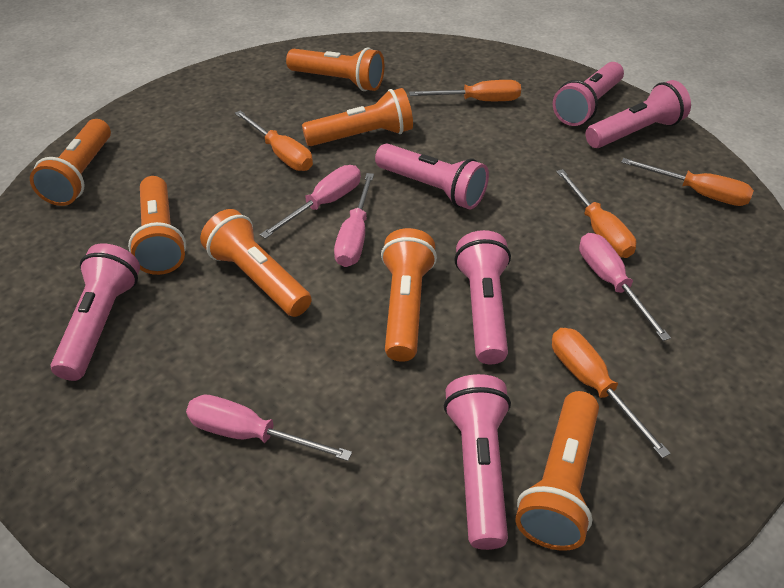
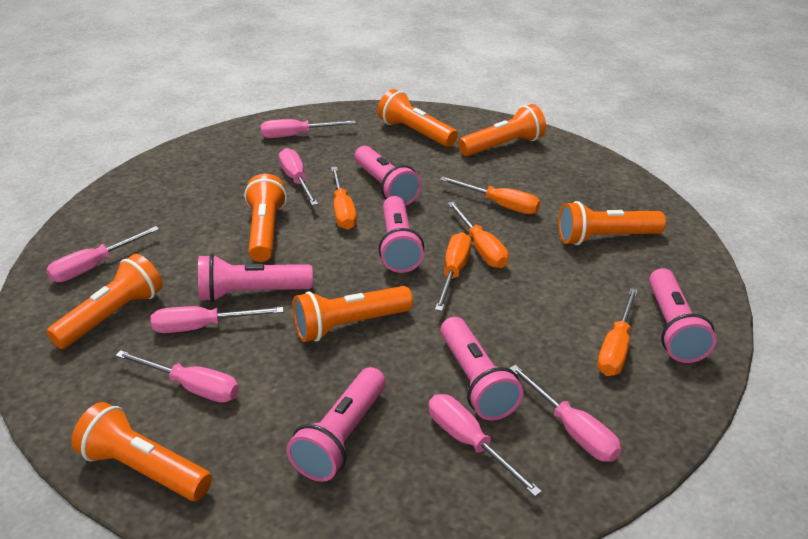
pink screwdriver: [186,394,352,461] [260,165,361,239] [334,173,374,267] [579,233,671,341] = 4 -> [46,226,159,282] [115,350,239,403] [151,306,284,333] [261,119,356,138] [279,148,318,206] [429,394,542,497] [509,365,621,462] = 7

